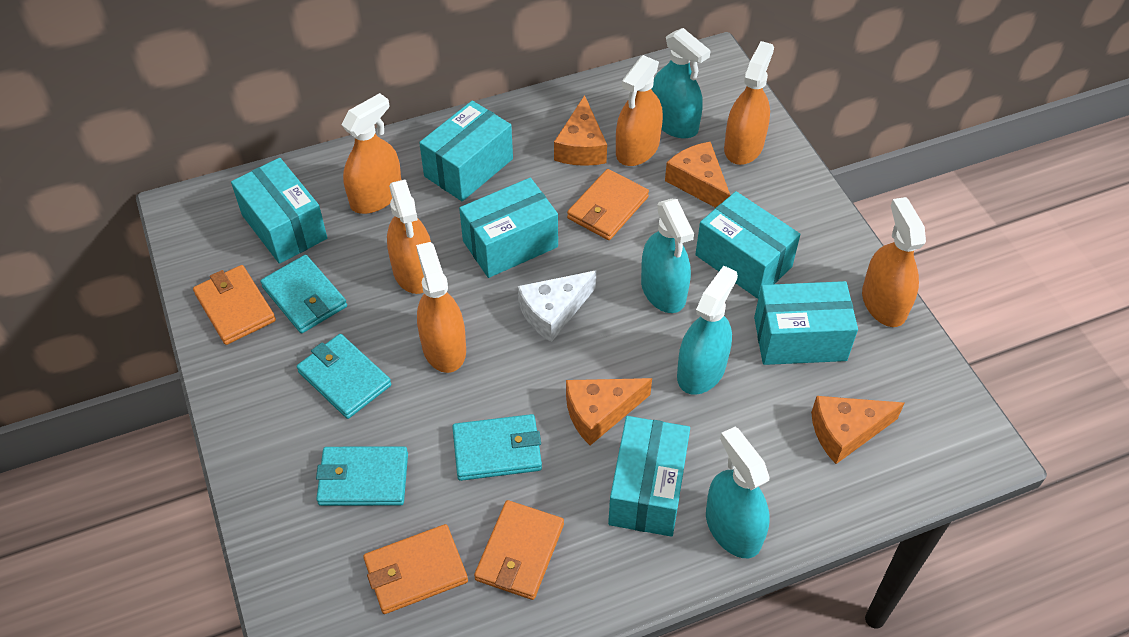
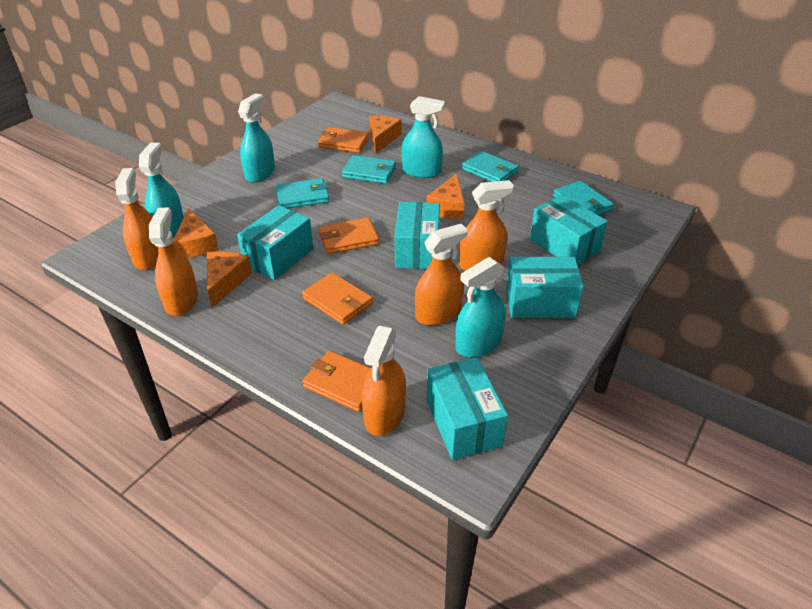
orange spray bottle: [342,93,401,214] [387,180,431,294] [416,242,466,373] [616,55,663,166] [724,41,774,165] [862,197,926,327] = 6 -> [115,168,158,270] [149,208,198,316] [362,326,406,436] [415,224,468,325] [459,180,514,271] = 5
turquoise box: [231,158,327,264] [419,101,513,201] [459,178,558,278] [608,416,690,537] [695,191,801,299] [754,281,858,365] = 6 -> [237,205,314,280] [395,202,440,269] [427,357,508,460] [506,257,584,318] [530,195,608,265] = 5
white cheese: [518,271,596,342] = 1 -> none = 0

